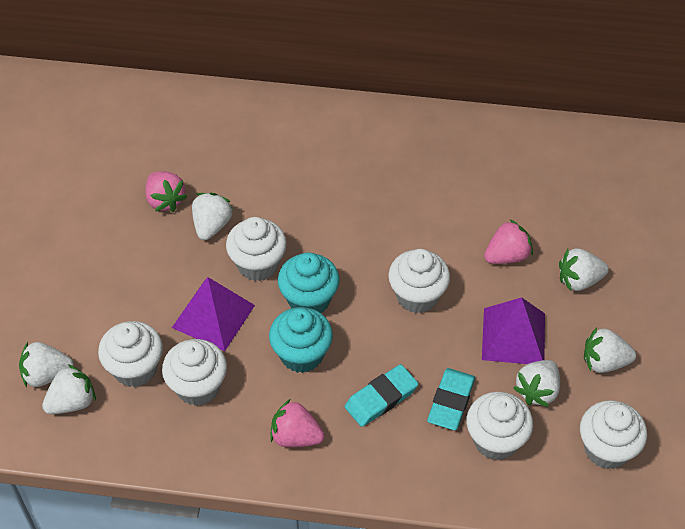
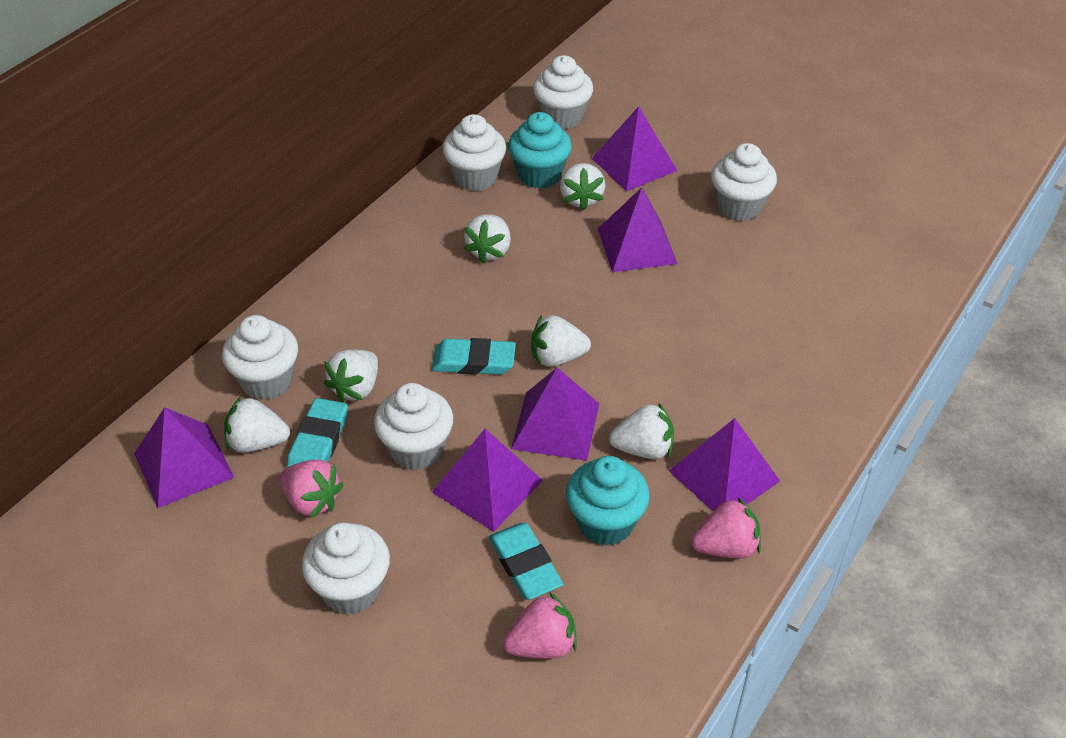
purple pyramid: [172,277,255,351] [482,297,545,364] = 2 -> [134,407,234,508] [432,429,543,532] [511,368,599,461] [592,106,677,192] [598,187,678,272] [669,418,780,511] = 6
turquoise eraser: [345,364,418,427] [427,368,475,430] = 2 -> [287,398,348,467] [432,338,516,375] [489,523,563,600] = 3

